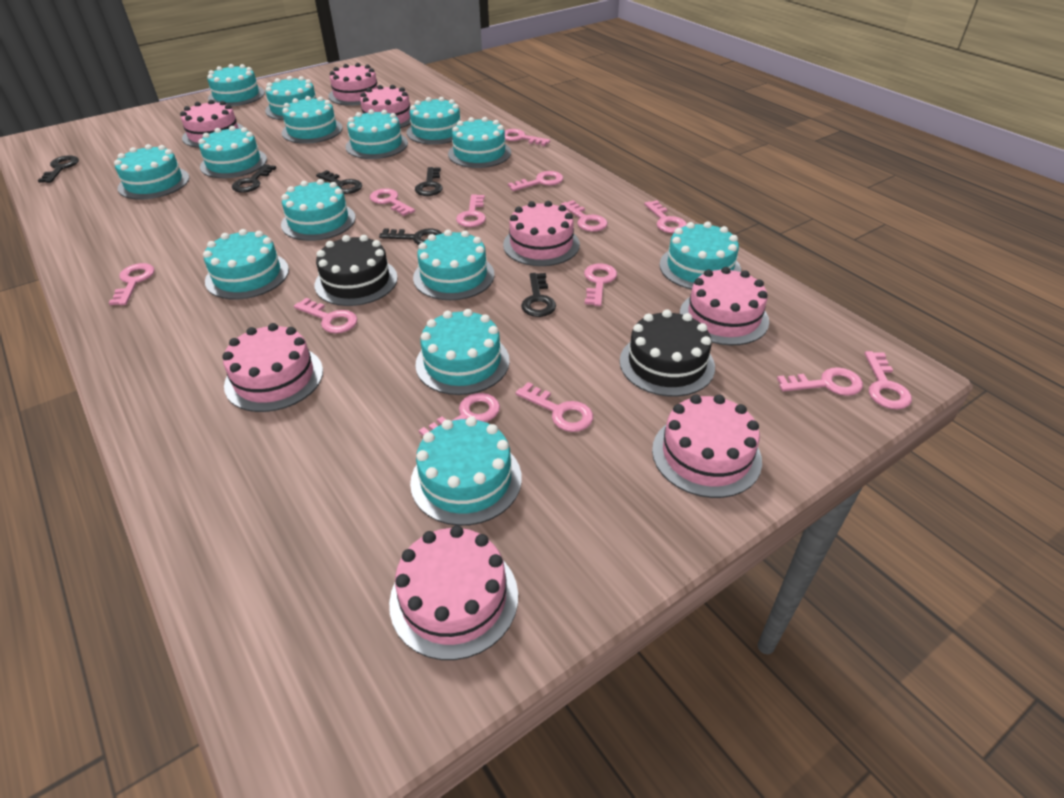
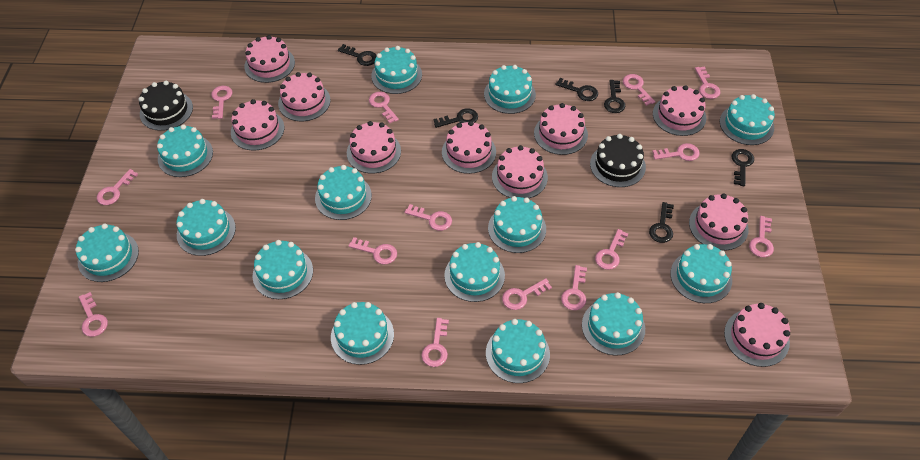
pink cake: [180,100,243,148] [222,323,323,412] [328,63,378,106] [360,85,411,128] [389,525,518,660] [503,201,580,266] [652,395,762,498] [680,267,769,345] = 8 -> [231,99,284,151] [244,35,295,83] [278,72,331,121] [347,121,401,174] [442,121,496,174] [492,145,548,198] [534,103,588,155] [653,85,706,136] [689,193,749,251] [724,303,790,367] = 10
pink key: [109,263,155,305] [294,298,357,333] [370,188,415,216] [419,393,500,436] [456,194,486,227] [505,129,550,146] [508,171,563,191] [516,382,593,432] [561,200,607,232] [584,263,617,306] [644,200,687,233] [777,367,863,396] [864,351,912,410] = 13 -> [79,292,108,337] [97,169,138,205] [211,86,232,119] [348,237,397,264] [369,92,399,124] [405,204,452,231] [421,318,449,367] [502,278,552,310] [561,265,587,310] [595,229,628,270] [623,74,655,106] [652,143,700,161] [695,66,720,99] [749,216,774,257] = 14

